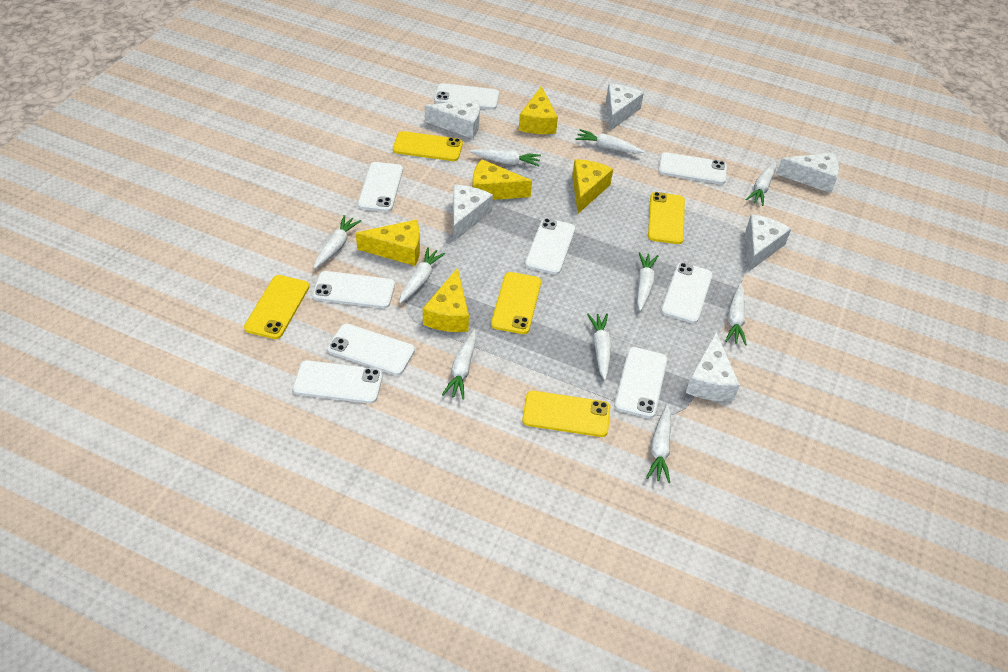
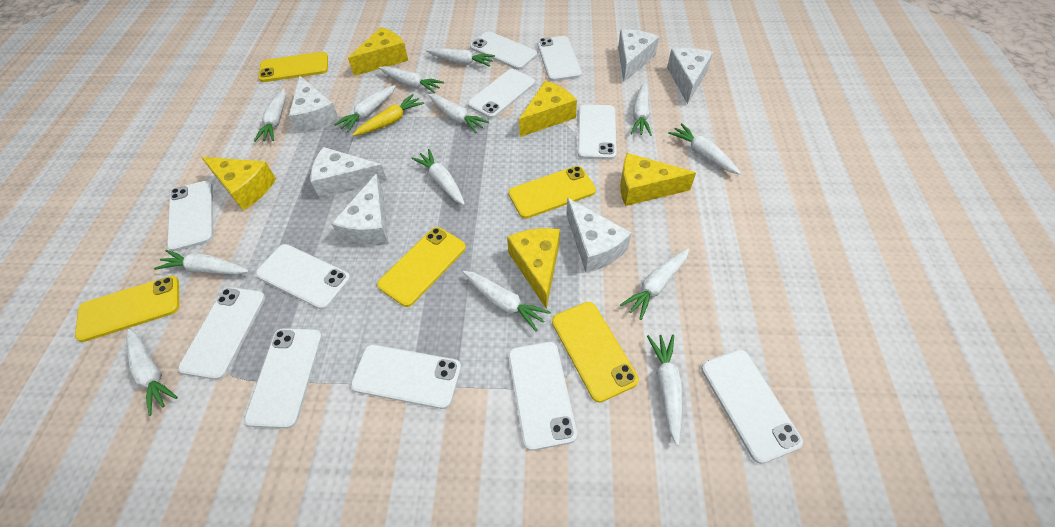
white carrot: [314,215,361,269] [399,247,446,303] [442,331,476,399] [469,149,541,166] [575,129,645,154] [587,314,611,380] [637,252,658,311] [646,405,671,483] [725,284,747,346] [746,162,776,206] = 10 -> [126,329,178,416] [154,250,249,275] [254,89,286,142] [334,85,396,132] [379,66,444,93] [411,149,465,205] [426,48,495,67] [428,94,489,133] [463,271,551,332] [620,249,689,320] [631,82,652,136] [647,335,682,446] [668,123,741,175] = 13
white phone: [293,360,383,404] [312,271,395,308] [327,324,415,376] [358,162,403,212] [434,83,499,110] [525,218,575,275] [614,347,667,418] [658,152,727,184] [661,263,713,323] = 9 -> [167,181,213,252] [178,287,266,380] [244,328,322,428] [256,244,351,310] [351,345,461,409] [468,69,535,118] [470,31,537,70] [508,342,577,451] [537,36,582,81] [578,104,617,160] [701,349,803,464] = 11
yellow carrot: none = 0 -> [353,94,424,136] = 1

